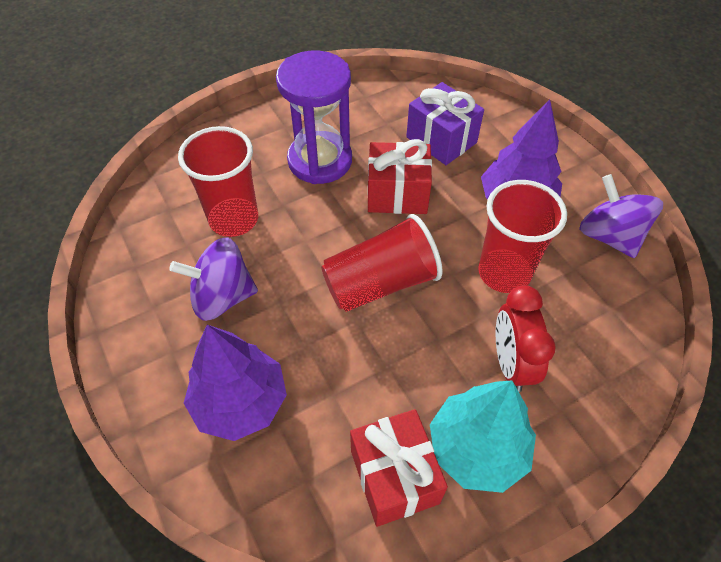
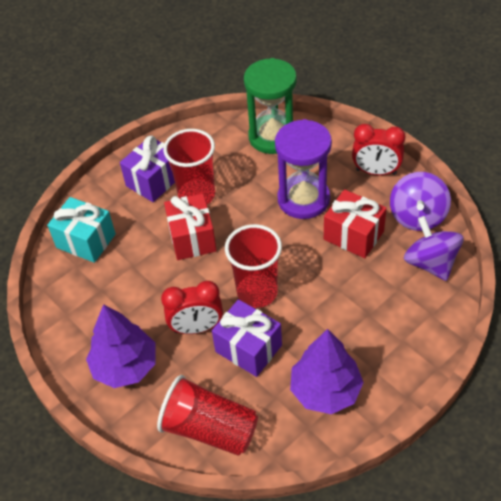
green hourglass: none = 0 -> [244,58,297,154] = 1
purple gift: [406,82,484,165] = 1 -> [120,136,175,202] [212,299,282,377] = 2
red clock: [496,285,556,392] = 1 -> [161,281,223,334] [352,124,405,175] = 2
turquoise gift: none = 0 -> [47,197,116,263] = 1
turquoise tree: [430,380,536,493] = 1 -> none = 0

